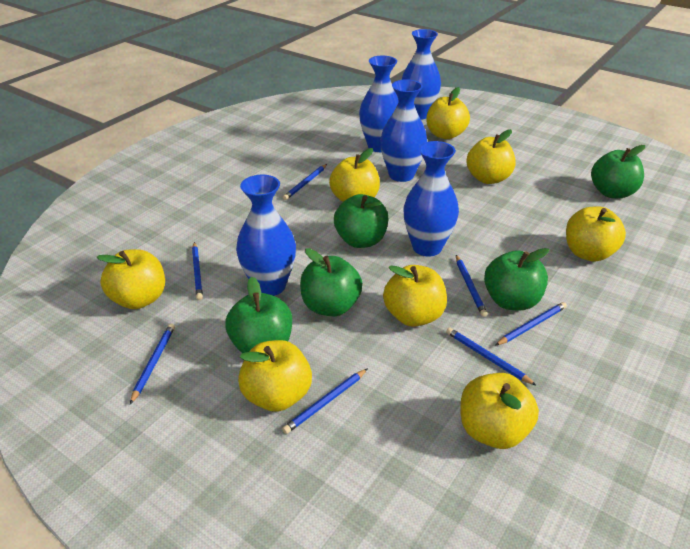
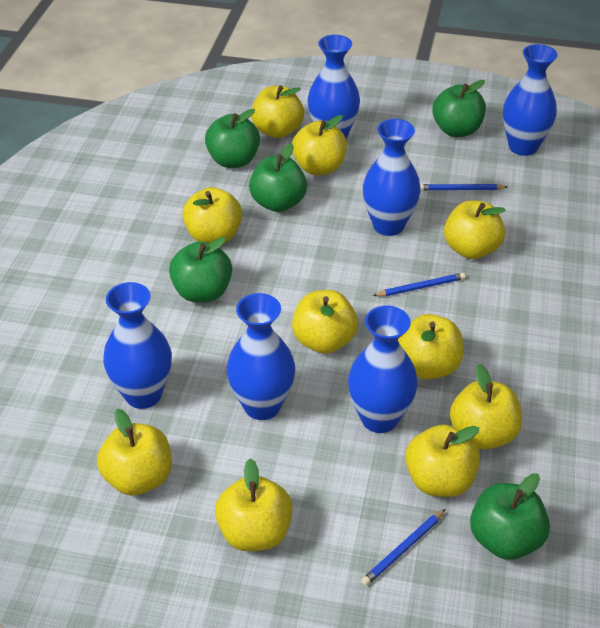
blue pencil: [130,323,175,404] [192,242,203,300] [282,369,367,434] [283,164,327,200] [446,327,537,386] [456,255,487,317] [496,302,567,345] = 7 -> [361,509,446,586] [373,273,465,296] [420,184,507,190] = 3
blue vase: [236,175,296,296] [359,56,399,152] [380,79,427,182] [402,29,441,120] [403,141,459,256] = 5 -> [103,282,172,409] [227,293,295,420] [308,35,360,139] [348,306,418,433] [363,119,421,236] [503,44,558,156] = 6
yellow apple: [96,249,165,309] [238,340,312,412] [329,148,380,202] [383,265,447,327] [426,87,470,139] [461,373,539,449] [466,129,516,184] [566,206,626,262] = 8 -> [97,409,172,496] [182,187,242,243] [215,459,293,551] [251,86,304,138] [292,115,347,175] [292,290,358,354] [398,314,463,379] [405,425,480,497] [444,200,505,259] [450,364,522,449] = 10

